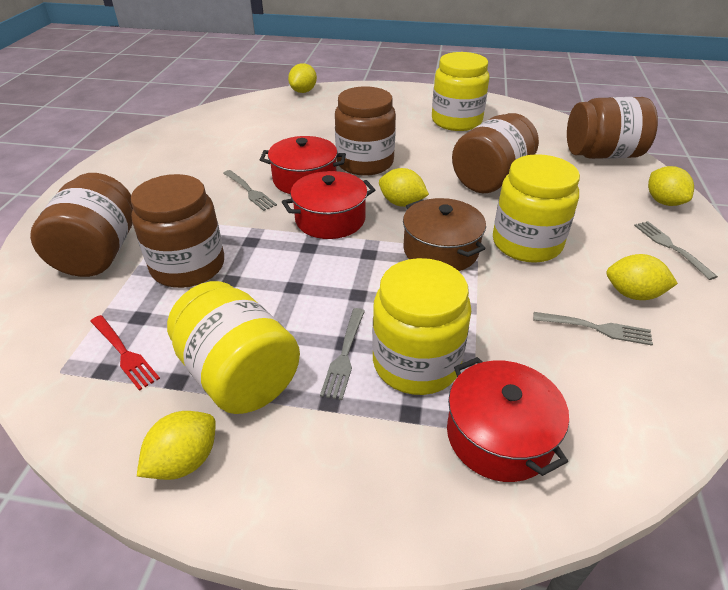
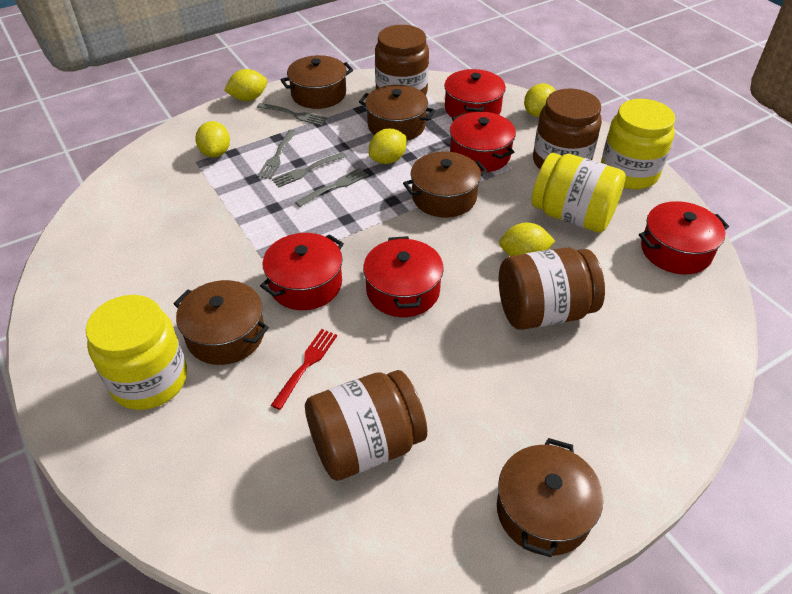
brown jar: [30,173,133,277] [131,174,224,288] [335,87,396,176] [452,113,539,193] [567,97,658,159] = 5 -> [305,370,427,481] [375,25,429,95] [499,247,605,330] [533,89,602,169] = 4
brown pot: [403,198,486,271] = 1 -> [173,280,269,365] [280,55,353,109] [359,85,435,141] [403,151,487,218] [497,438,603,557] = 5
red pot: [260,136,346,194] [282,171,375,239] [447,357,569,482] = 3 -> [260,233,344,310] [363,236,444,317] [444,69,506,118] [450,112,516,172] [639,201,729,274] = 5
yellow jar: [167,281,300,414] [372,258,471,395] [432,52,489,131] [493,154,580,263] = 4 -> [86,295,187,410] [532,153,626,232] [601,99,675,190] = 3

